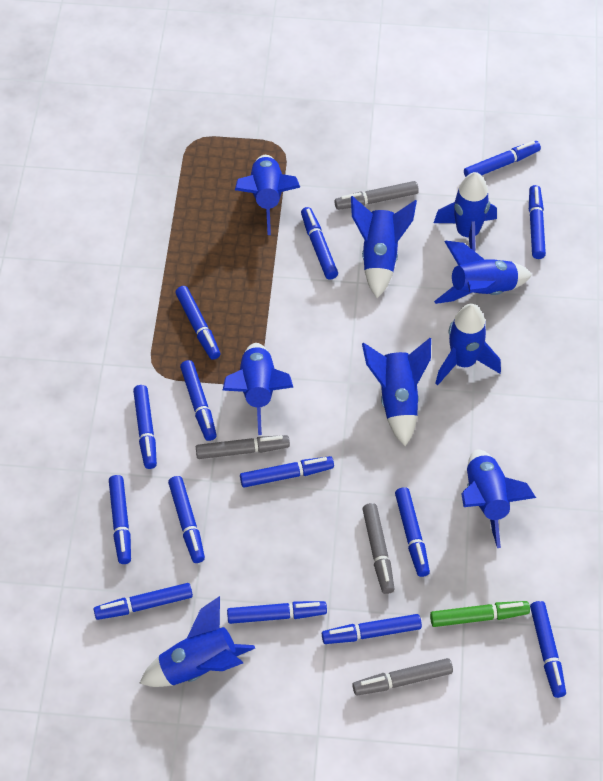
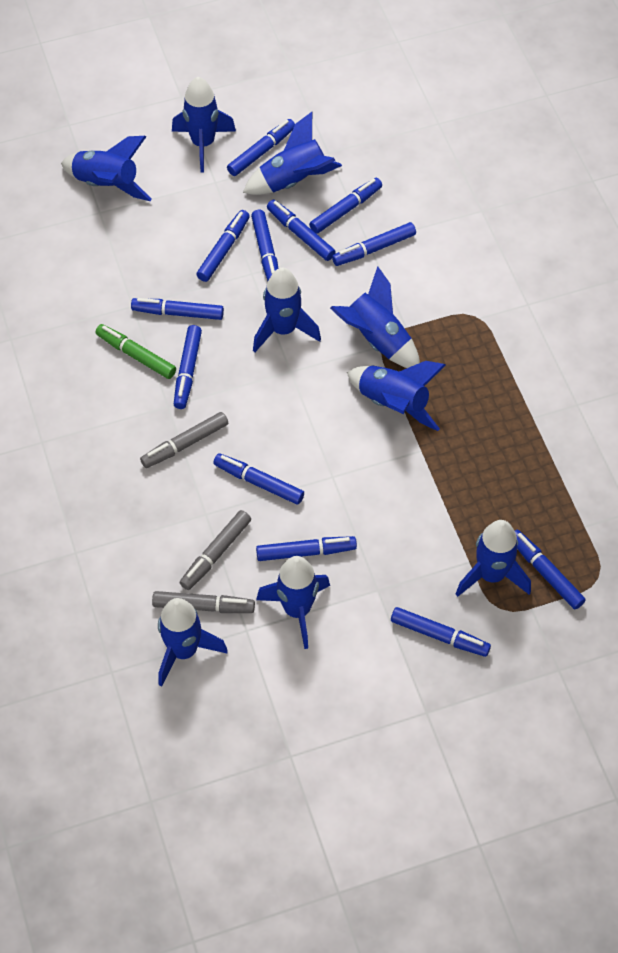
blue marker: [93,583,193,620] [109,475,131,564] [133,385,157,469] [168,476,205,563] [175,286,220,360] [180,360,217,441] [227,601,327,624] [240,456,334,488] [301,207,338,280] [322,614,422,644] [395,487,430,577] [464,141,541,177] [529,185,546,259] [530,601,566,698] = 14 -> [131,298,224,320] [174,325,202,409] [196,210,250,282] [213,453,304,504] [227,119,295,176] [251,210,278,281] [256,536,357,561] [267,200,336,261] [309,178,382,234] [332,222,416,266] [391,607,491,657] [515,530,586,609] = 12
grey marker: [196,435,290,459] [334,181,419,210] [352,658,453,696] [363,503,395,594] = 4 -> [140,412,228,468] [152,591,255,613] [180,510,251,590] = 3

